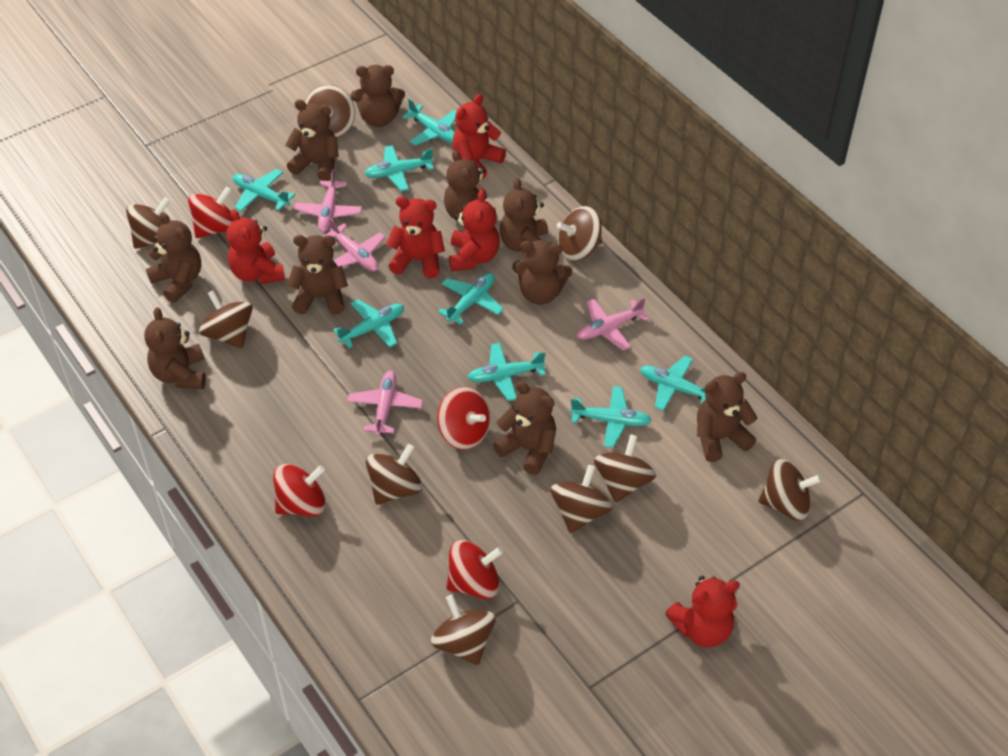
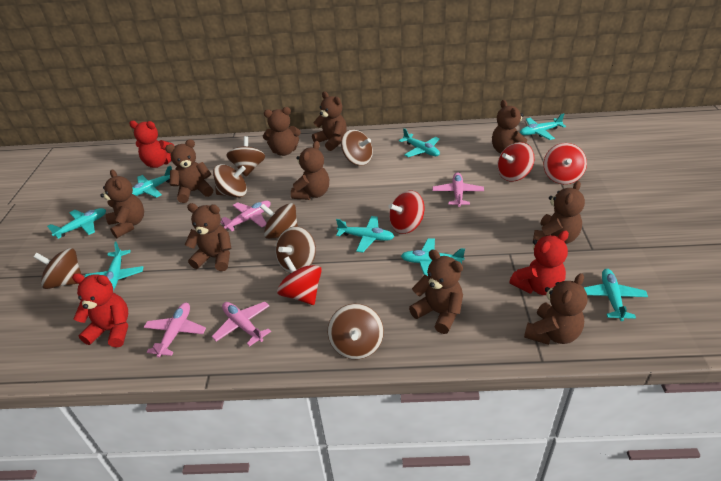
brown spinning top: [126,197,170,249] [199,290,253,348] [305,85,355,137] [366,444,423,505] [431,594,495,665] [550,465,613,533] [556,206,602,261] [594,434,656,503] [758,459,822,521] = 9 -> [34,248,82,289] [213,164,247,197] [226,136,265,177] [260,203,298,239] [275,226,316,273] [328,304,384,359] [341,130,373,166] = 7
red teddy bear: [227,209,285,284] [386,196,445,278] [449,190,500,271] [452,94,506,180] [665,576,740,648] = 5 -> [72,273,128,347] [129,121,174,168] [509,231,569,295] = 3

